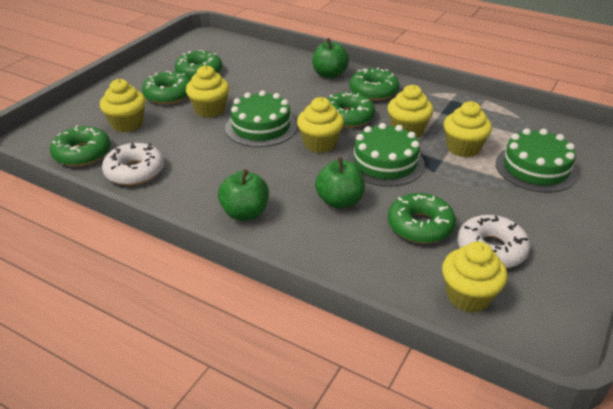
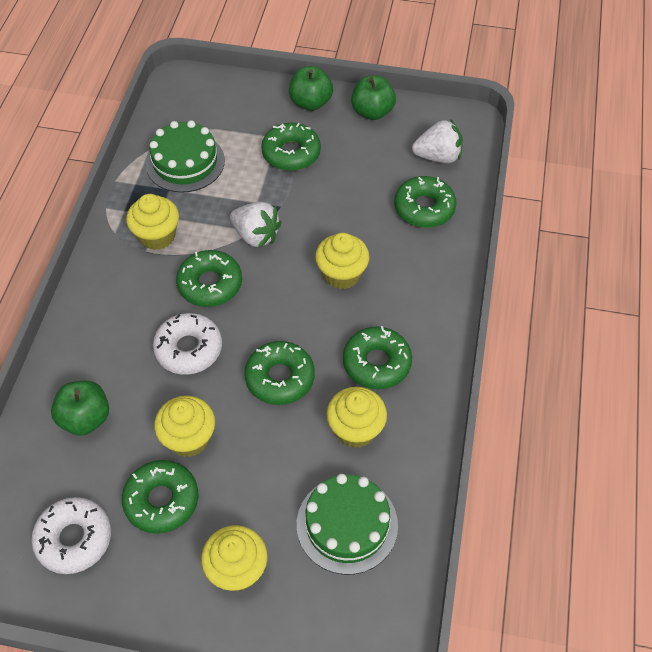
green cake: [225,90,297,147] [347,123,425,187] [496,128,578,193] = 3 -> [146,120,225,193] [297,474,398,575] = 2
white strawberry: none = 0 -> [230,202,282,248] [412,119,463,163] = 2
yellow cupcake: [100,79,146,132] [186,65,229,118] [297,97,344,153] [388,85,433,138] [442,241,507,313] [444,101,492,157] = 6 -> [126,194,179,250] [154,396,215,457] [201,525,268,591] [315,233,370,289] [326,387,387,448] = 5

